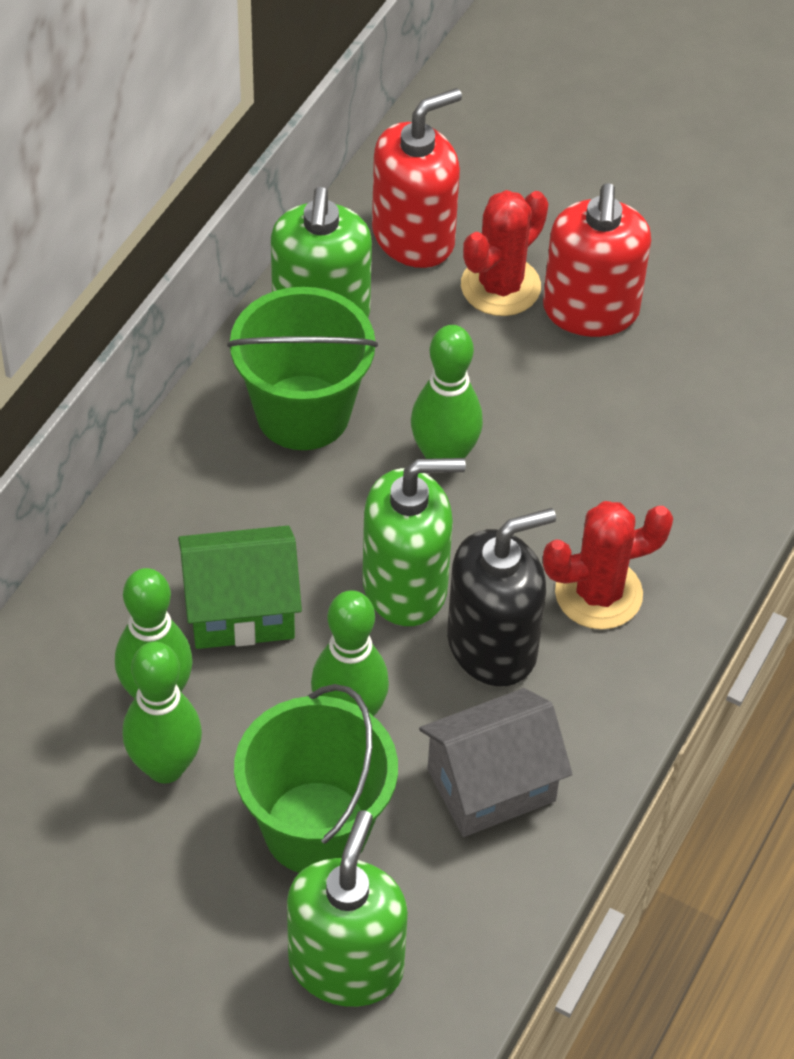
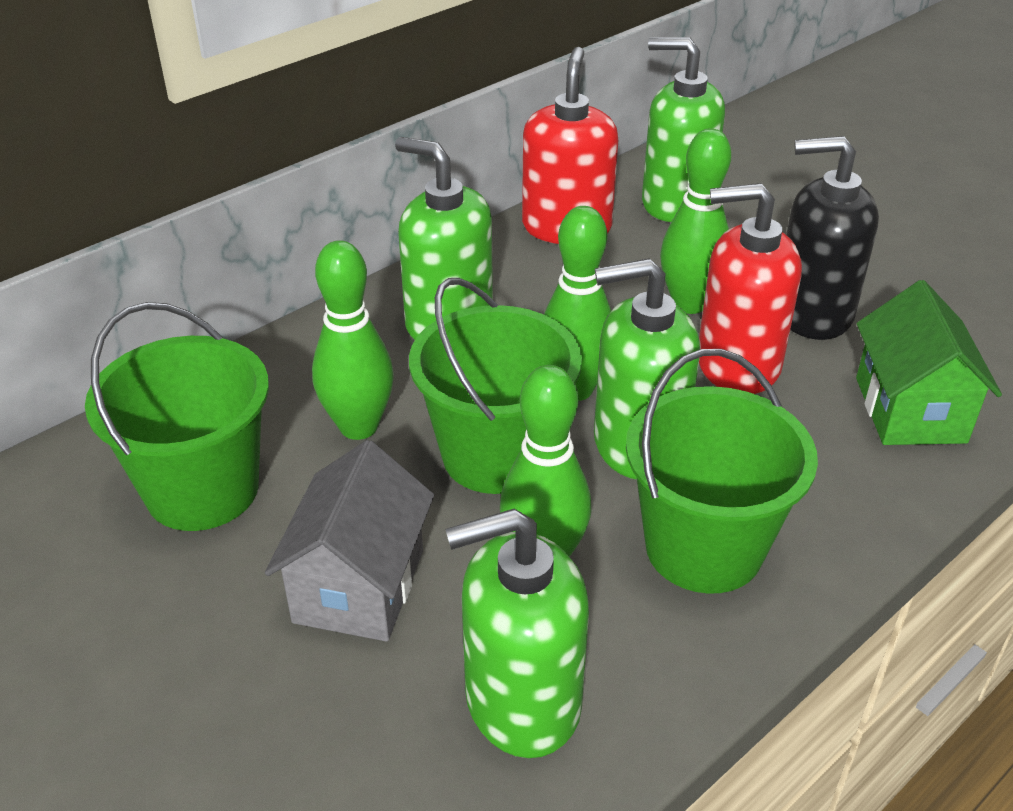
green bucket: [227,287,378,450] [234,684,398,873] = 2 -> [85,302,269,531] [409,278,582,494] [626,349,818,594] = 3
green soap dispenser: [271,187,372,318] [287,810,408,1007] [362,458,466,626] = 3 -> [395,137,493,340] [445,509,589,758] [594,258,700,480] [642,37,725,222] = 4
red cactus: [461,190,548,316] [543,501,673,630] = 2 -> none = 0

